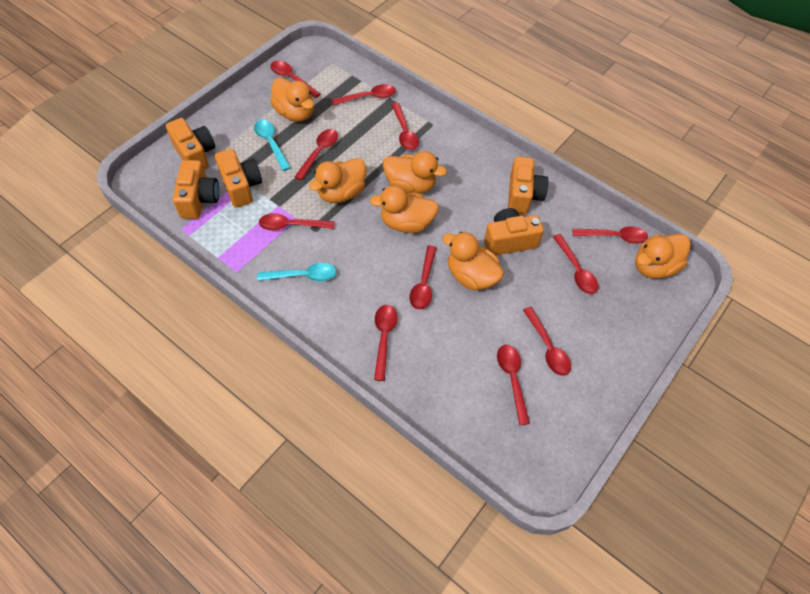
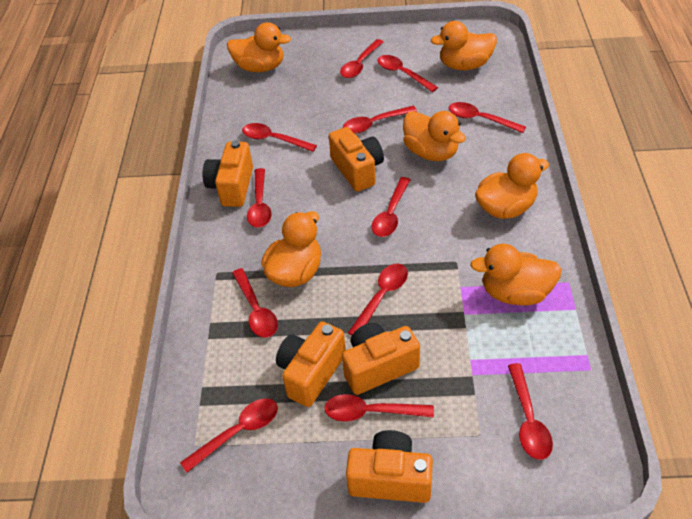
red spoon: [259,213,334,230] [270,60,320,98] [295,129,338,180] [331,84,396,105] [374,305,398,381] [392,103,419,150] [409,245,437,309] [497,345,530,425] [523,307,571,376] [553,234,598,294] [573,226,648,244] = 11 -> [180,398,278,473] [232,268,278,338] [242,123,317,152] [247,168,272,228] [324,394,434,422] [340,39,383,78] [343,106,417,134] [348,264,408,336] [372,177,411,237] [377,55,438,92] [449,102,526,133] [508,363,553,460] = 12
turquoise spoon: [254,120,291,171] [257,263,336,282] = 2 -> none = 0

